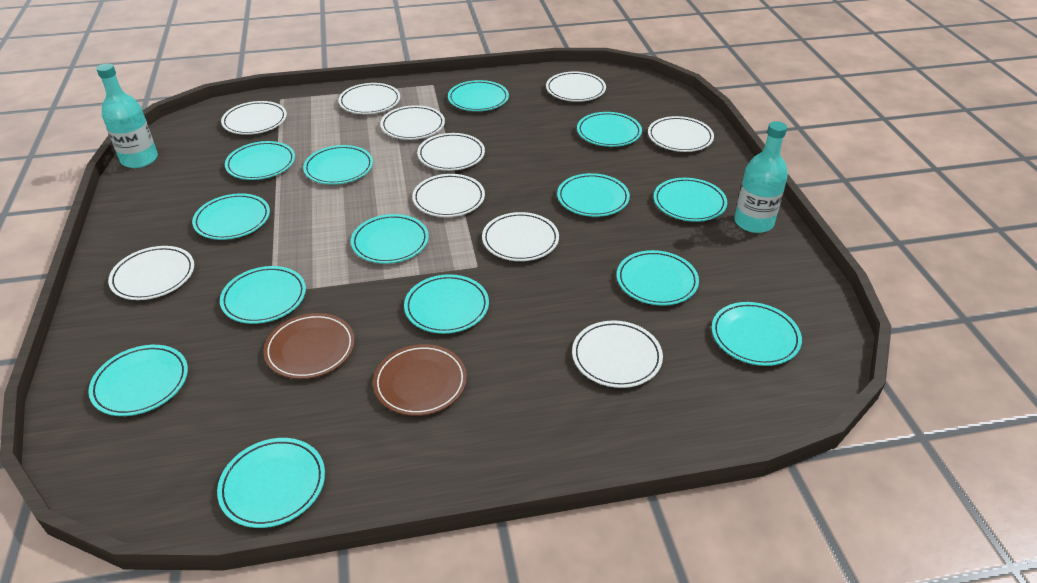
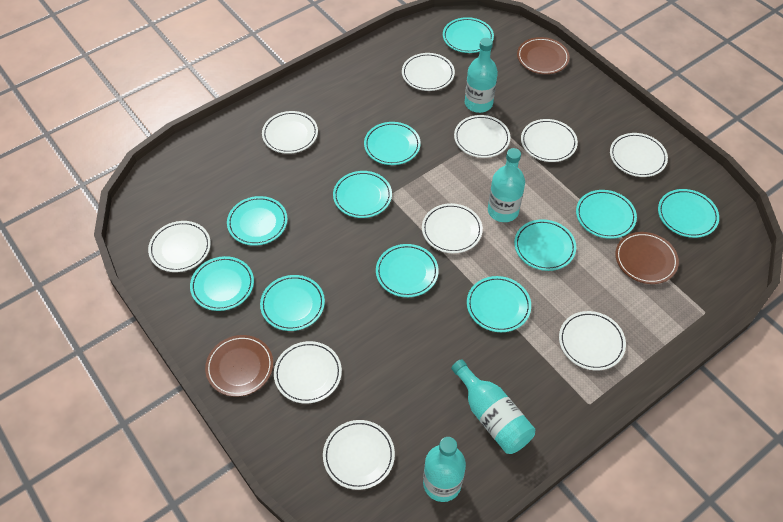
brown plate: [263,313,355,379] [373,344,467,416] = 2 -> [205,335,273,397] [517,37,570,74] [615,232,679,284] = 3
turquoise bottle: [96,64,158,168] [734,121,788,233] = 2 -> [423,437,466,502] [451,359,535,454] [465,38,498,113] [488,148,525,222] = 4
turquoise plate: [88,345,188,416] [192,193,270,240] [217,438,325,528] [220,266,306,324] [225,141,295,180] [303,145,373,185] [351,214,429,264] [404,274,489,334] [448,80,509,111] [557,173,630,217] [577,112,642,147] [617,250,699,306] [654,178,727,222] [712,302,802,366] = 14 -> [190,256,254,311] [227,196,288,246] [260,275,325,331] [333,171,392,218] [364,122,421,165] [376,244,439,297] [443,17,494,53] [467,276,531,332] [514,219,576,271] [576,190,637,239] [658,189,719,238] = 11

